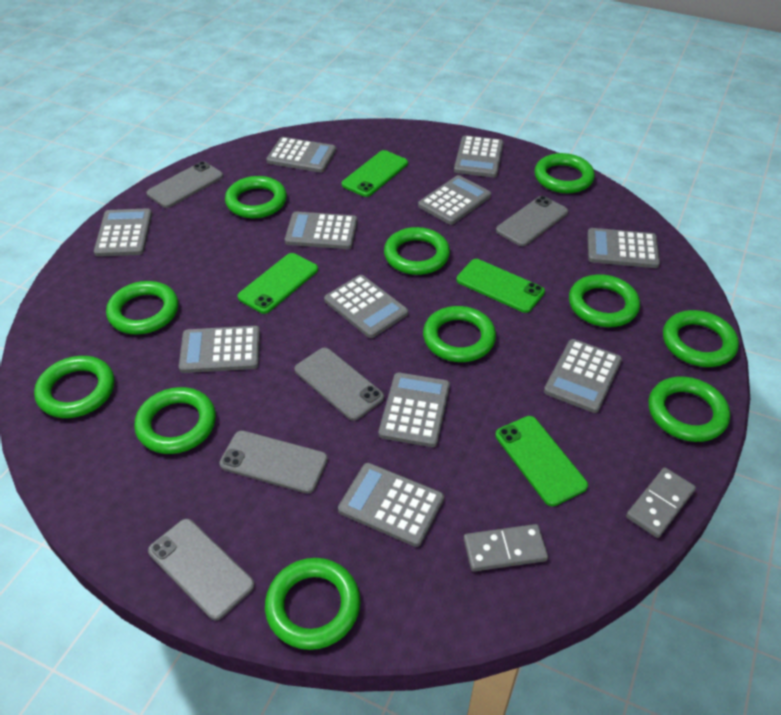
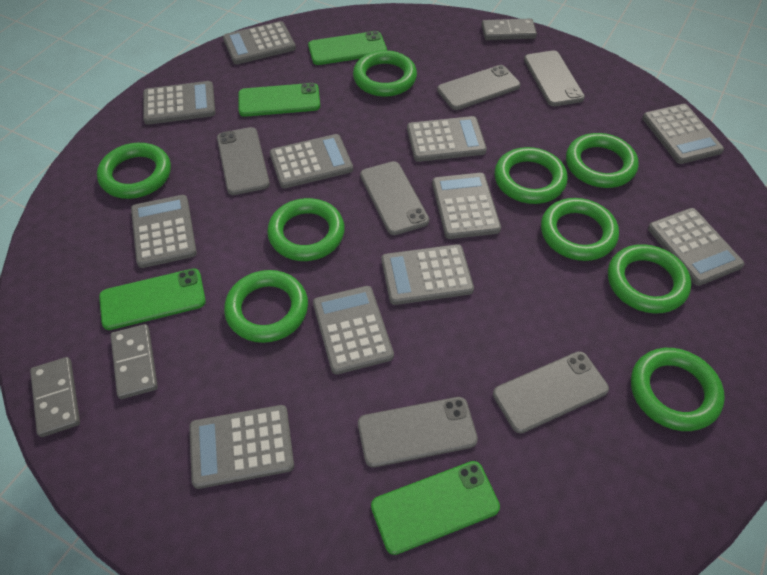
green ring: [34,356,114,418] [106,281,178,334] [134,387,216,454] [225,176,287,218] [265,558,360,650] [384,227,450,275] [423,306,496,362] [535,153,595,193] [569,274,640,327] [649,376,730,442] [663,310,739,367] = 11 -> [97,143,171,199] [224,270,308,343] [267,198,345,261] [353,50,417,97] [494,147,568,204] [541,198,619,261] [566,133,639,188] [608,244,691,314] [631,348,725,431] = 9
grey domino: [464,524,548,572] [626,467,696,538] = 2 -> [30,357,80,437] [110,324,158,399] [482,18,537,40] = 3
grey phone: [147,161,223,208] [148,519,255,620] [219,430,328,493] [295,348,384,421] [496,196,568,246] = 5 -> [217,127,270,195] [358,397,478,468] [360,161,429,235] [437,65,521,110] [493,351,609,433] [524,50,585,106] = 6

